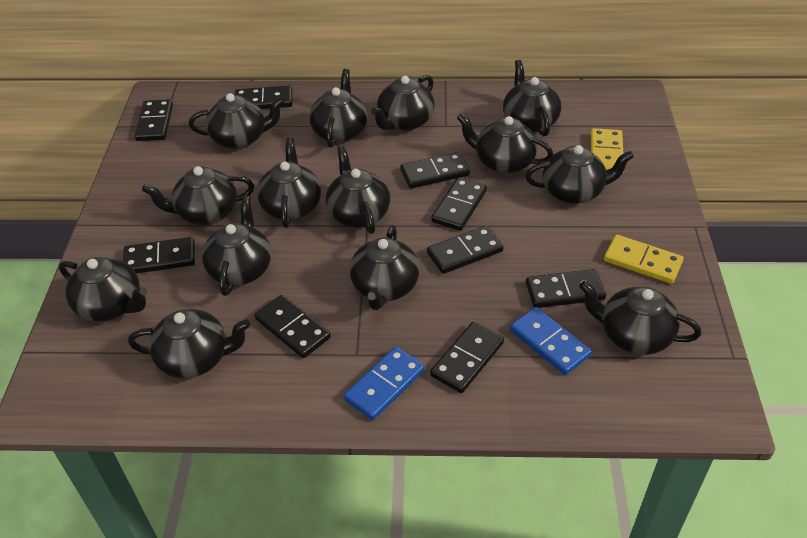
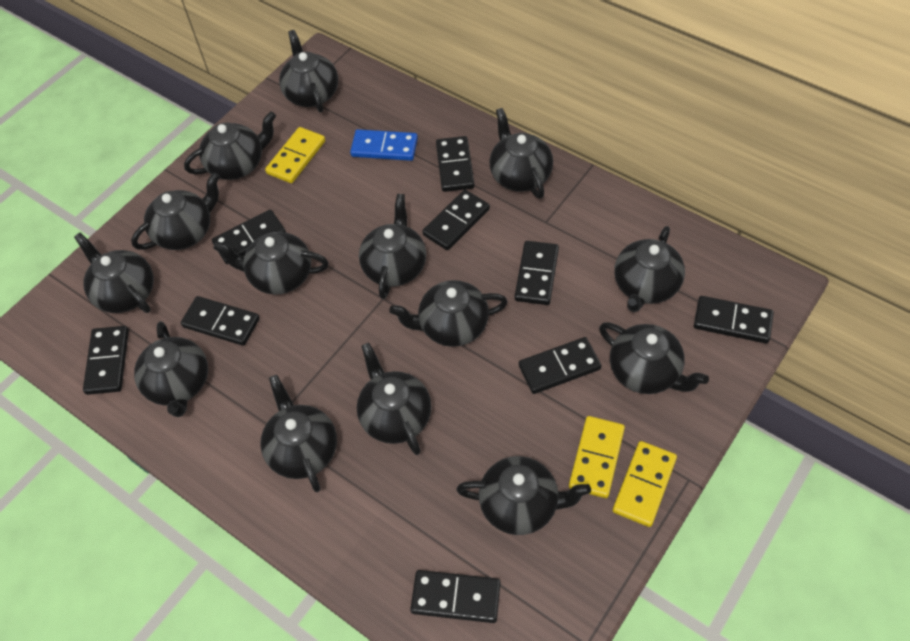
blue domino: [344,347,425,420] [510,307,592,375] = 2 -> [350,129,418,161] = 1
yellow domino: [591,128,624,174] [604,235,684,284] = 2 -> [265,127,325,183] [569,416,625,498] [613,441,677,527] = 3

